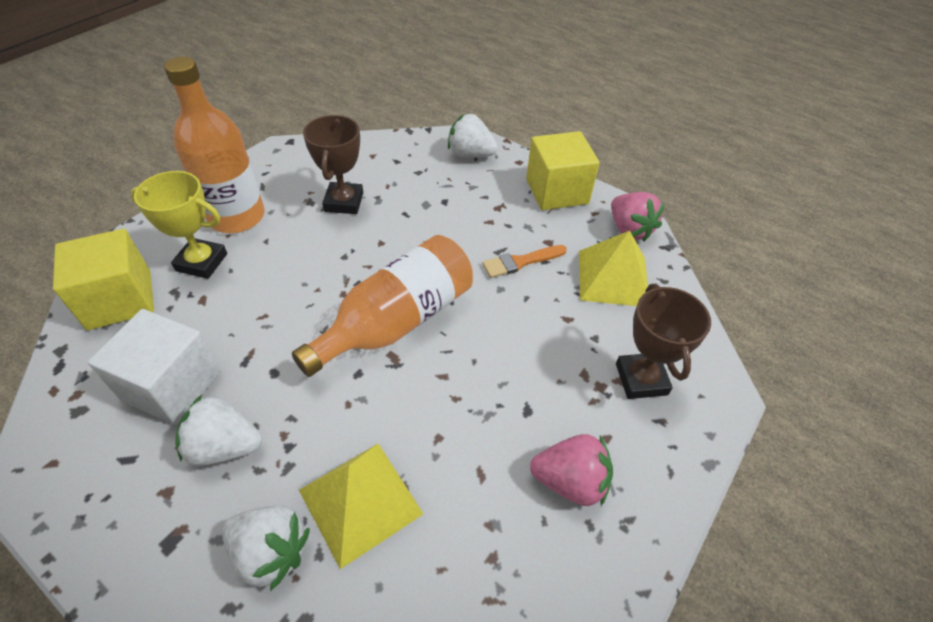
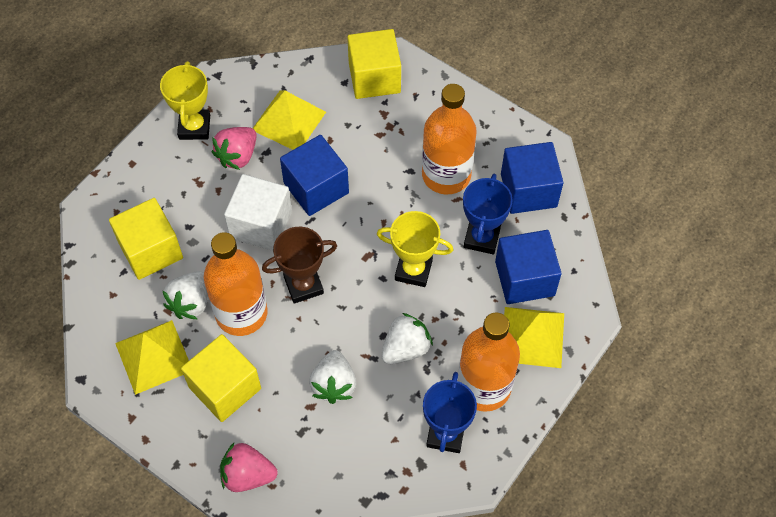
blue cube: none = 0 -> [280,135,349,216] [495,230,562,304] [501,142,564,214] = 3
blue trophy: none = 0 -> [423,372,477,453] [463,174,513,254] = 2
brown trophy: [303,115,363,214] [616,284,711,399] = 2 -> [262,227,337,304] = 1
orange bottle: [164,57,265,233] [292,235,473,377] = 2 -> [204,232,268,336] [422,84,477,194] [458,313,520,412] = 3
orange brush: [482,245,567,278] = 1 -> none = 0
yellow cube: [53,229,154,330] [526,131,600,210] = 2 -> [109,198,183,280] [181,334,261,422] [347,29,401,99] = 3
yellow pyramid: [299,444,423,569] [579,231,648,306] = 2 -> [115,320,189,395] [253,90,326,150] [504,307,564,368] = 3
yellow trophy: [131,171,227,279] = 1 -> [160,61,210,140] [377,211,453,287] = 2

